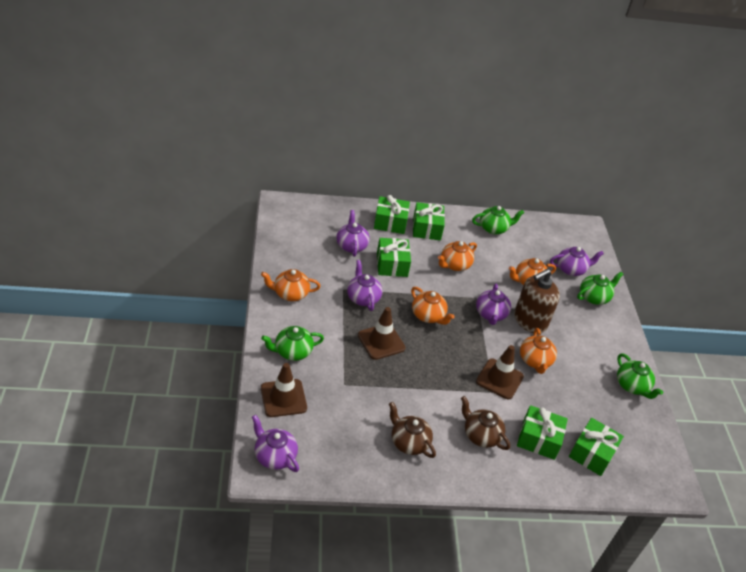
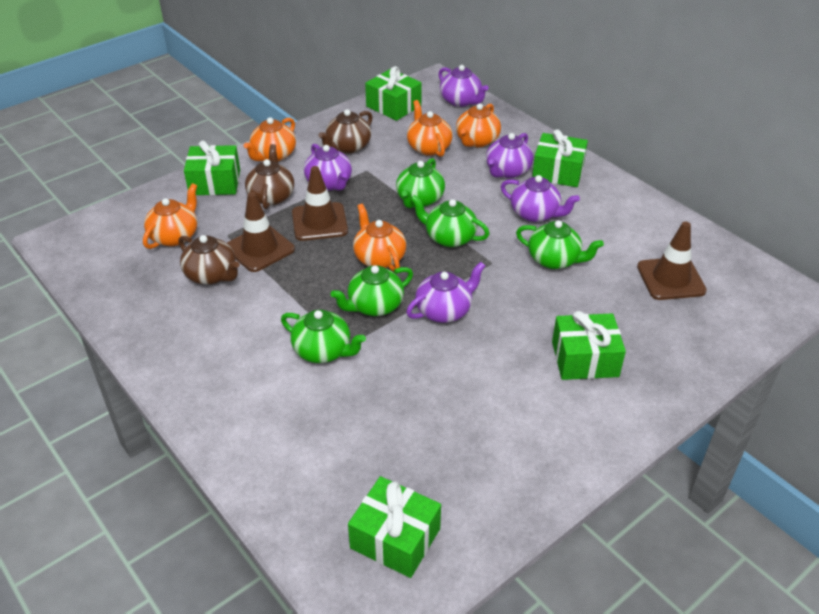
brown soap dispenser: [514,269,560,334] = 1 -> none = 0
brown teapot: [389,402,436,458] [461,396,510,450] = 2 -> [178,235,240,285] [245,144,294,209] [318,109,373,154] = 3
green teapot: [261,326,324,361] [472,206,524,235] [577,272,623,305] [617,354,663,399] = 4 -> [281,310,366,363] [331,265,413,316] [396,158,445,208] [411,195,490,247] [516,220,604,269] = 5

